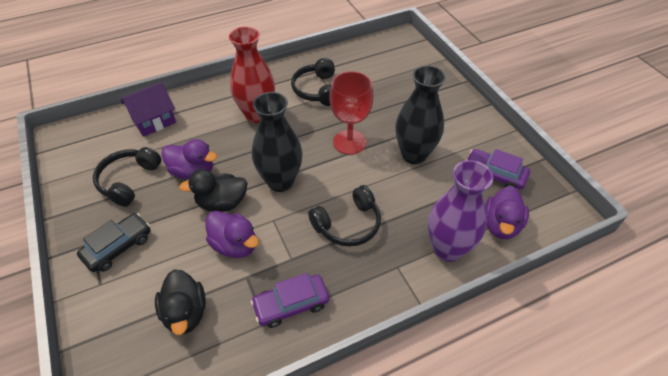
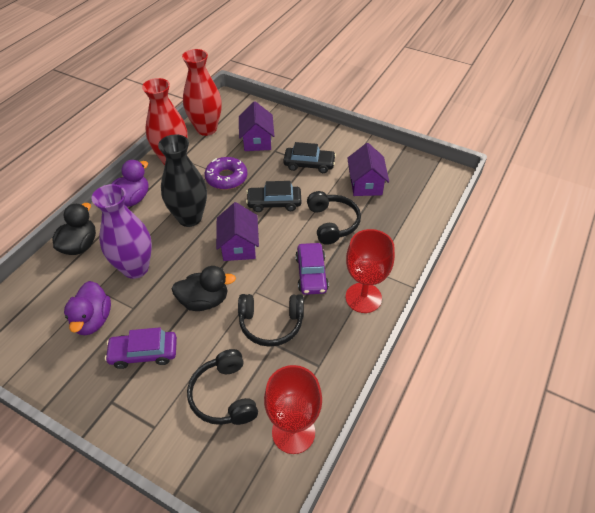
black car: [77,213,151,272] = 1 -> [246,181,301,212] [283,142,336,173] = 2
black vase: [252,92,302,192] [395,65,446,164] = 2 -> [158,134,207,227] = 1
purple donut: none = 0 -> [205,157,248,190] = 1
purple duck: [161,139,217,180] [206,211,259,258] [485,186,529,239] = 3 -> [64,281,111,335] [111,160,149,207] = 2
purple house: [121,82,176,137] = 1 -> [216,202,259,261] [239,101,274,151] [347,143,389,196] = 3
red goblet: [329,71,373,155] = 1 -> [264,365,322,454] [346,229,395,313] = 2
red vase: [229,27,275,123] = 1 -> [142,78,188,165] [182,49,222,136] = 2

